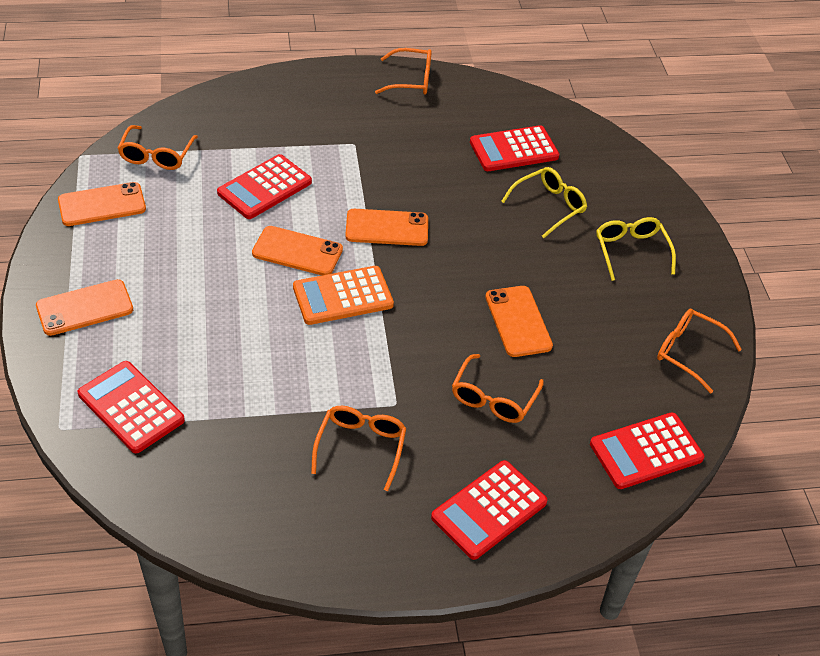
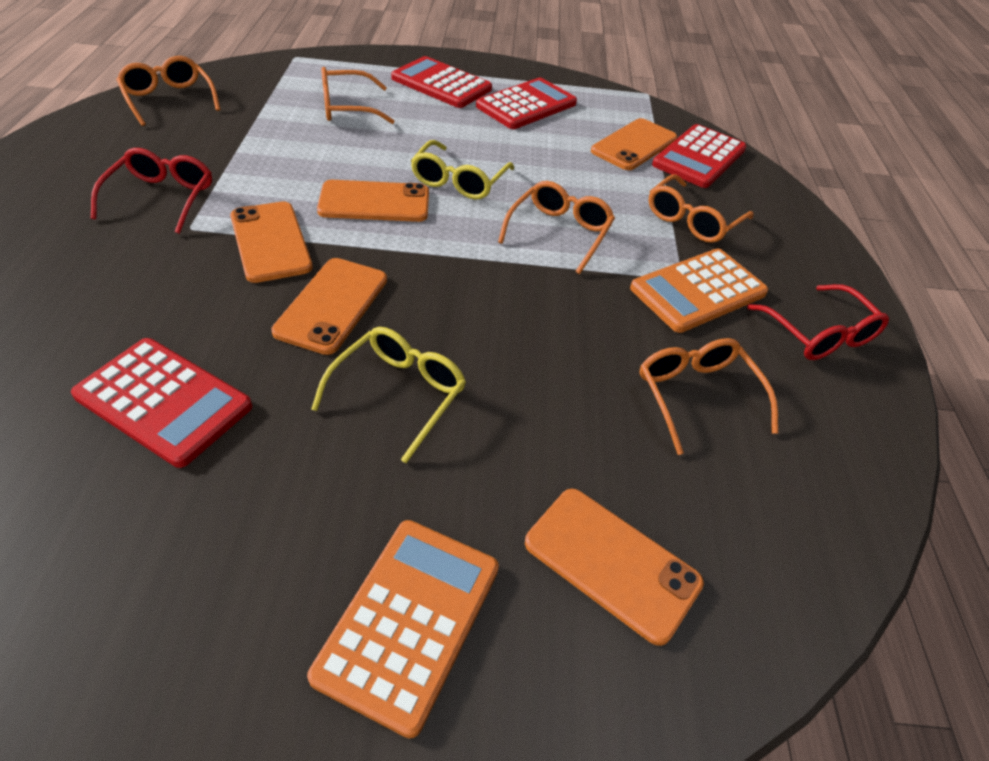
orange calculator: [293,266,394,325] = 1 -> [307,520,499,739] [630,249,768,333] = 2
red calculator: [78,361,185,453] [217,154,312,219] [431,460,547,560] [470,125,559,171] [590,412,704,489] = 5 -> [71,338,252,468] [391,56,492,108] [476,78,577,129] [652,124,746,188] = 4
red glasses: none = 0 -> [91,148,212,234] [747,284,889,360] = 2

